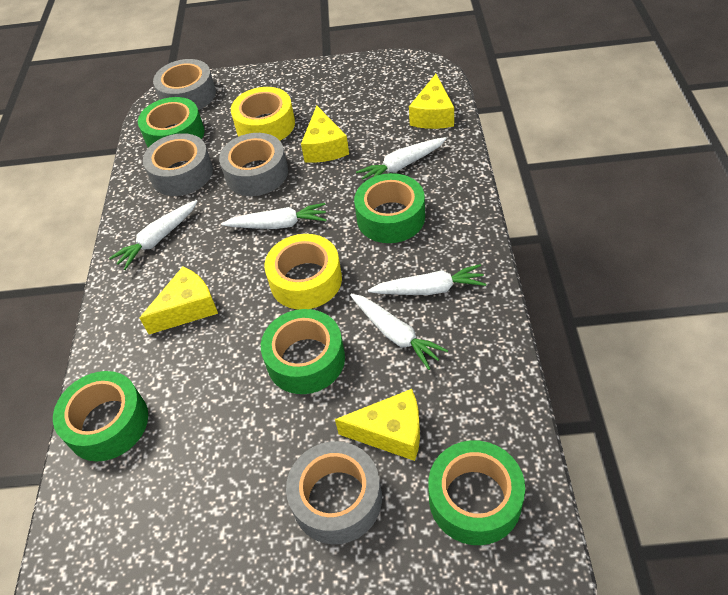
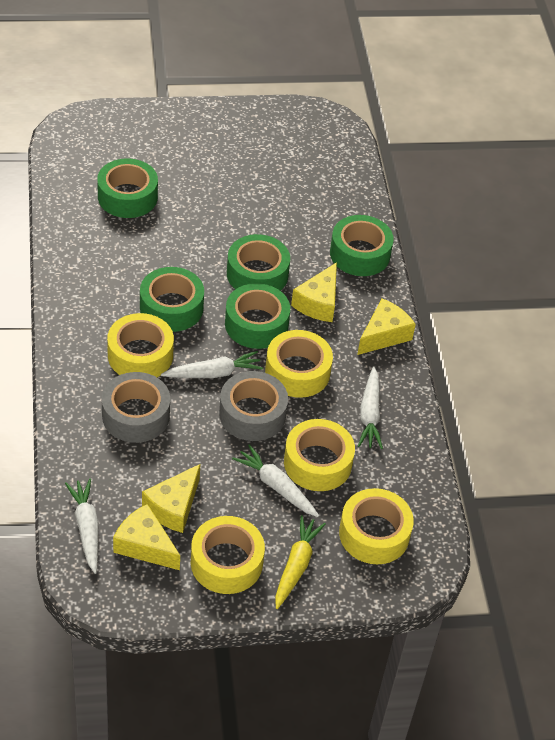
grey tape: [143,133,213,196] [153,59,216,110] [219,133,288,196] [286,441,382,544] = 4 -> [102,372,170,443] [219,371,288,441] = 2
white carrot: [109,200,198,270] [221,203,327,229] [350,294,448,370] [356,137,447,180] [368,264,486,295] = 5 -> [65,479,99,574] [161,351,263,378] [232,444,319,517] [358,366,383,449] = 4
yellow carrot: none = 0 -> [275,515,326,609] = 1
yellow tape: [231,87,295,141] [264,234,342,309] = 2 -> [107,313,174,377] [191,516,265,594] [265,330,333,398] [284,419,355,491] [339,488,414,564] = 5

